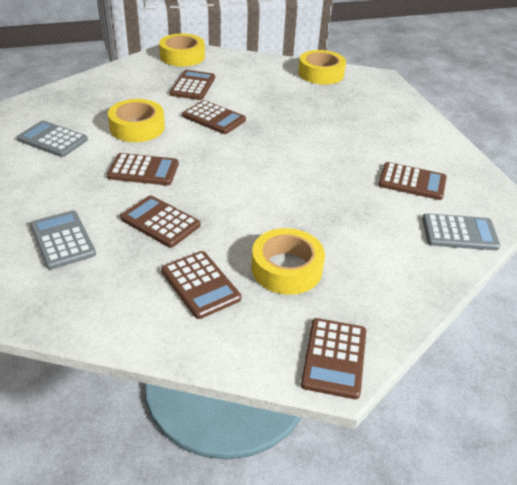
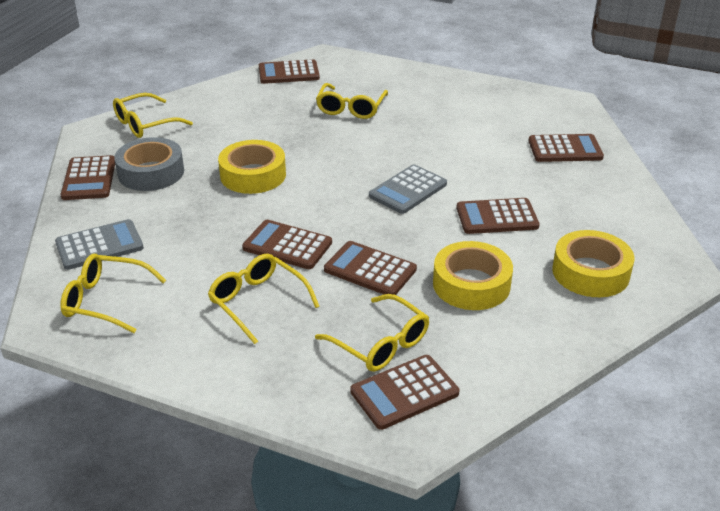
grey calculator: [17,121,88,157] [30,210,96,270] [422,213,500,250] = 3 -> [55,219,144,270] [369,164,447,214] = 2
grey tape: none = 0 -> [114,137,184,191] = 1
yellow glasses: none = 0 -> [60,254,166,333] [113,93,193,138] [208,254,320,344] [315,294,429,372] [316,83,388,119] = 5
yellow tape: [108,99,165,142] [159,34,205,67] [251,228,325,295] [298,50,346,85] = 4 -> [218,140,286,194] [433,241,513,310] [552,230,634,297] = 3

